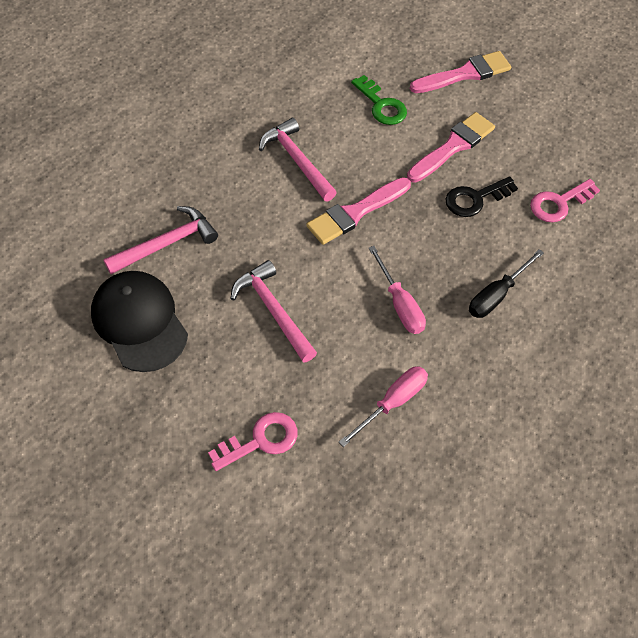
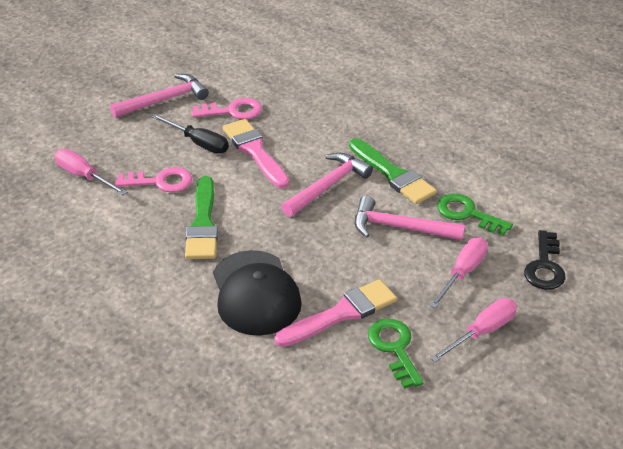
green brush: none = 0 -> [185,176,218,259] [349,138,437,204] = 2
green key: [351,75,407,125] = 1 -> [368,319,424,389] [437,193,513,235] = 2
pink brush: [306,177,411,245] [407,112,495,183] [410,51,511,93] = 3 -> [223,119,289,189] [274,279,397,347] = 2
pink screwdriver: [339,366,428,447] [369,246,426,334] = 2 -> [54,149,127,195] [429,237,488,309] [430,298,517,362] = 3

